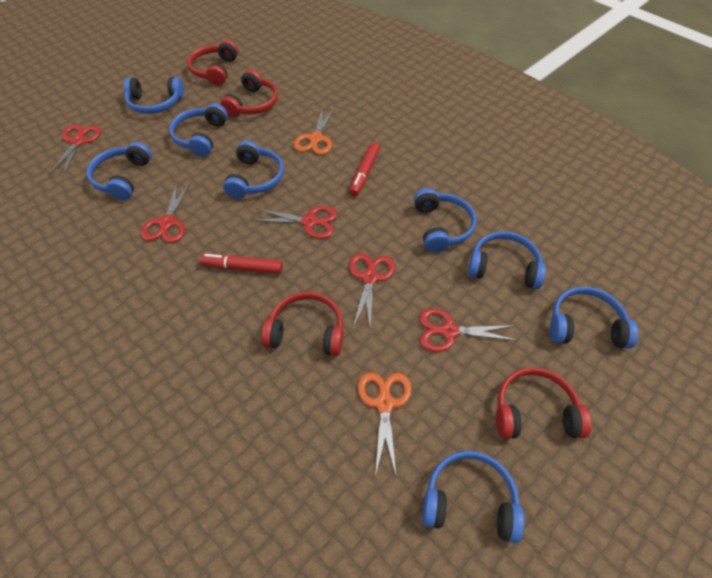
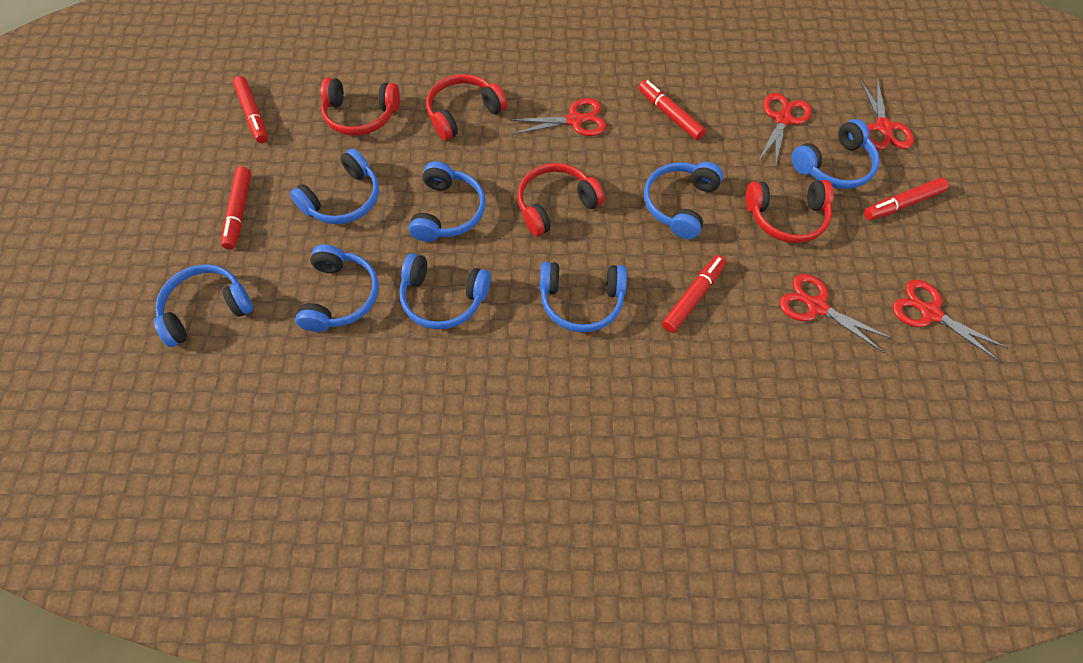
orange scissors: [294,106,335,155] [358,373,412,476] = 2 -> none = 0
red marker: [200,254,283,274] [349,142,380,196] = 2 -> [221,167,251,249] [233,76,268,143] [638,80,706,140] [662,255,726,333] [864,178,949,220] = 5

